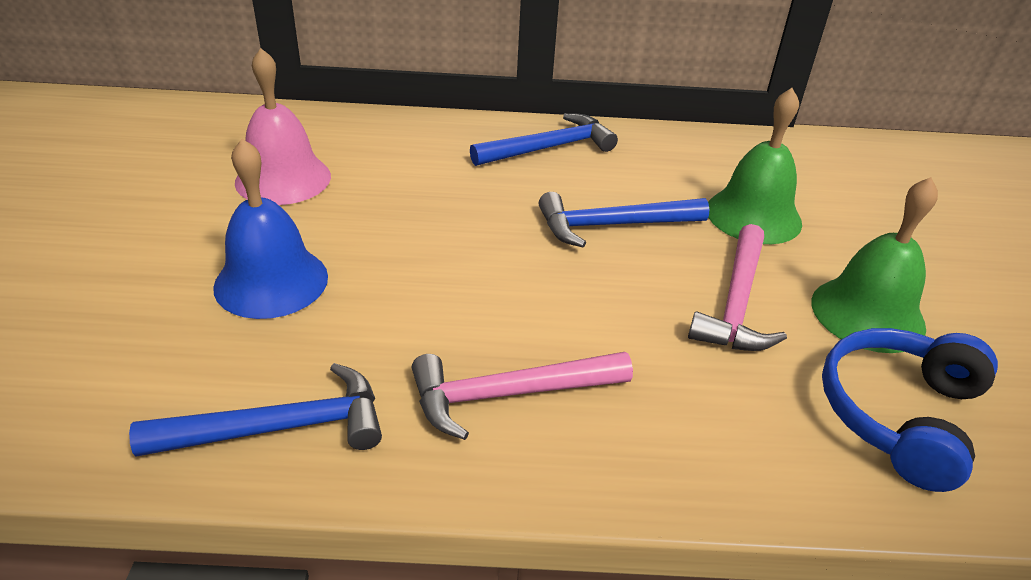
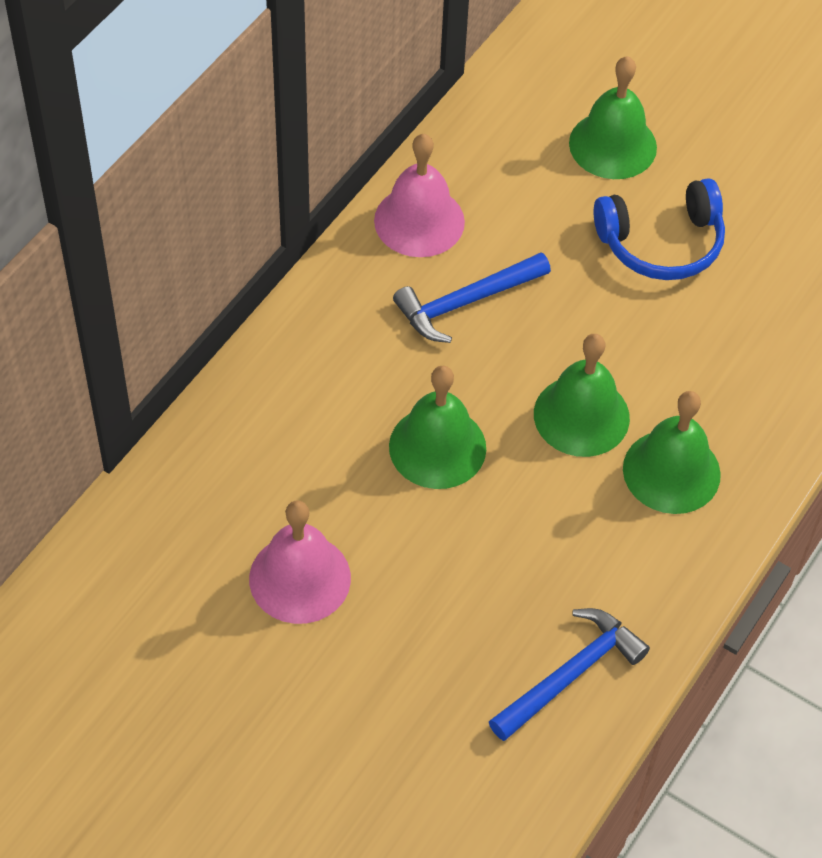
blue bell: [213,138,328,319] = 1 -> none = 0
blue hammer: [129,363,382,457] [470,113,618,166] [539,192,710,247] = 3 -> [393,253,551,343] [489,608,650,741] = 2
green bell: [708,88,802,244] [812,177,938,353] = 2 -> [389,366,486,489] [534,334,630,457] [569,56,657,179] [623,391,721,514] = 4
pink bell: [235,48,331,205] = 1 -> [249,500,351,624] [374,134,465,257] = 2
pink hammer: [411,352,633,440] [688,224,787,351] = 2 -> none = 0

